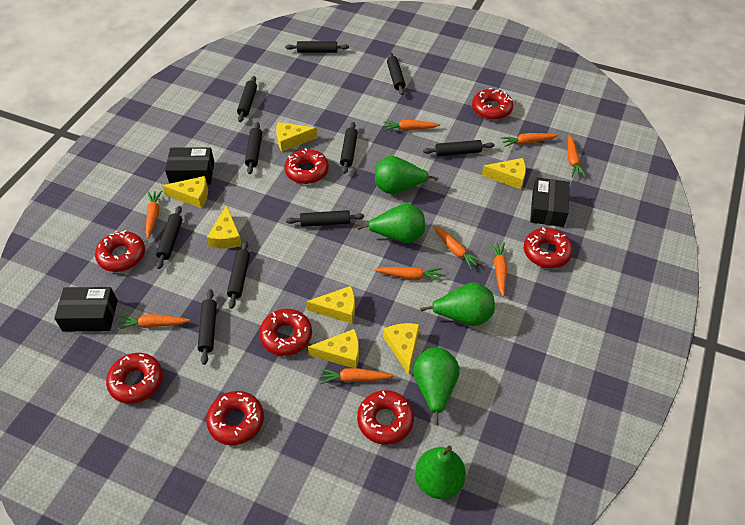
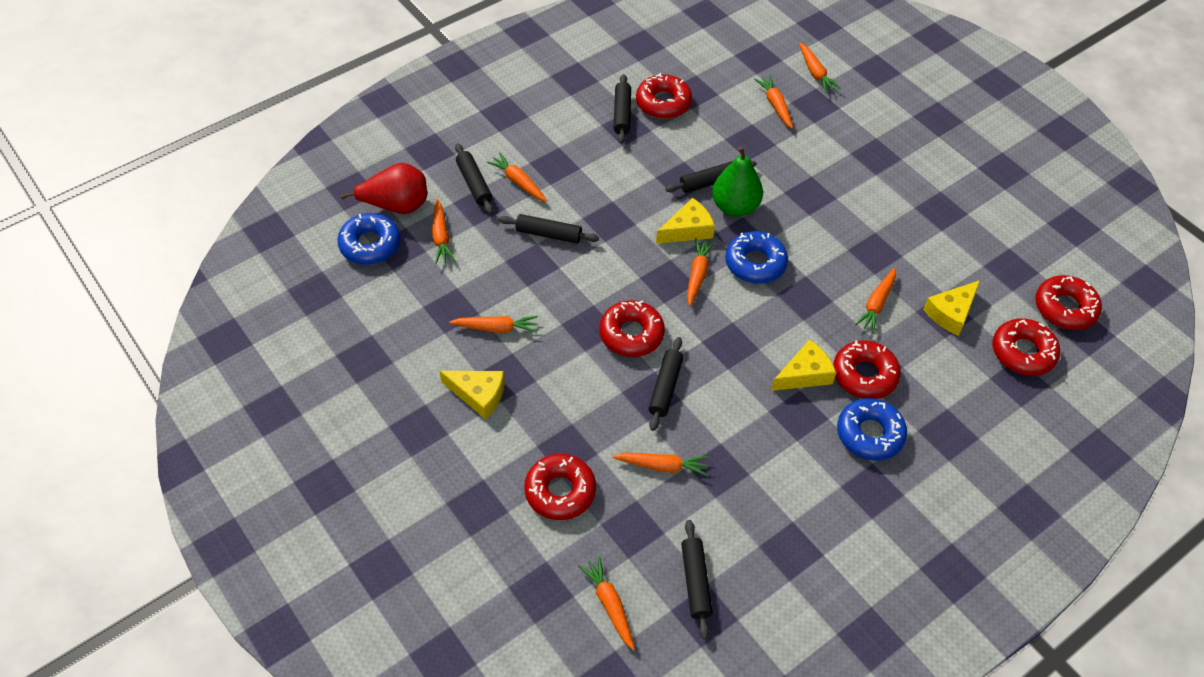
black box: [54,287,118,332] [165,147,214,185] [530,177,570,227] = 3 -> none = 0
black rolling pin: [156,206,182,269] [198,289,217,365] [227,241,250,309] [237,76,257,122] [245,122,262,174] [285,41,349,53] [286,210,364,227] [340,122,358,174] [387,52,405,95] [423,140,495,156] = 10 -> [455,143,493,214] [499,214,599,244] [614,74,631,144] [648,337,684,431] [665,161,757,193] [681,520,713,639] = 6
blue donut: none = 0 -> [337,213,401,265] [725,231,788,284] [837,398,907,461] = 3
green pear: [357,203,425,243] [375,156,438,194] [413,347,460,425] [415,446,466,499] [420,282,495,326] = 5 -> [712,146,763,217] = 1
red donut: [95,230,145,272] [106,353,163,404] [206,391,264,445] [259,309,312,356] [284,148,329,184] [357,390,414,445] [472,88,513,120] [524,227,573,268] = 8 -> [524,454,596,520] [600,300,665,357] [636,73,692,119] [833,340,901,399] [993,318,1060,376] [1035,275,1102,330] = 6
red pear: none = 0 -> [340,163,427,214] = 1
yellow cheese: [162,176,208,208] [207,205,242,249] [276,122,318,152] [306,286,355,324] [308,329,359,368] [383,323,420,375] [482,158,526,189] = 7 -> [439,371,505,419] [656,198,715,244] [771,339,836,391] [923,280,980,336] = 4

